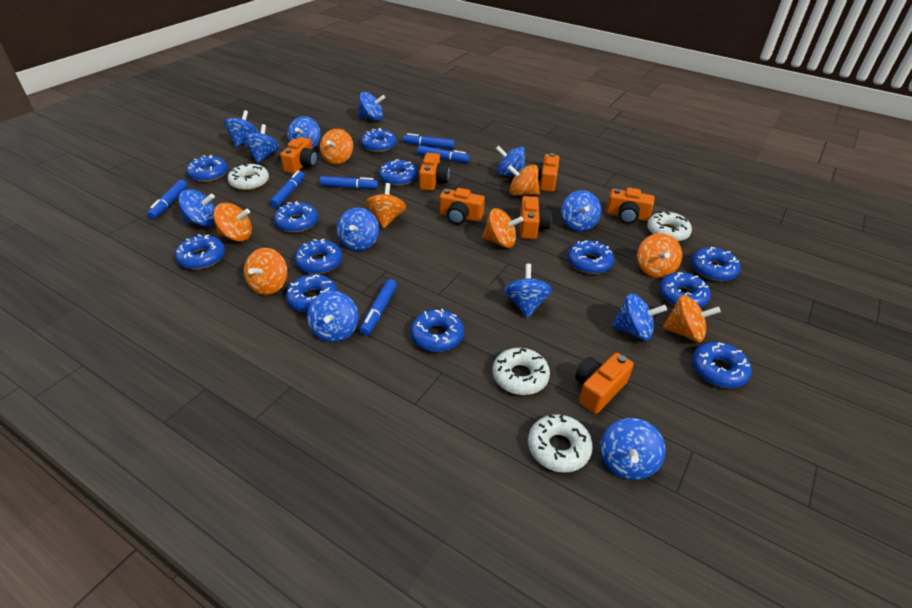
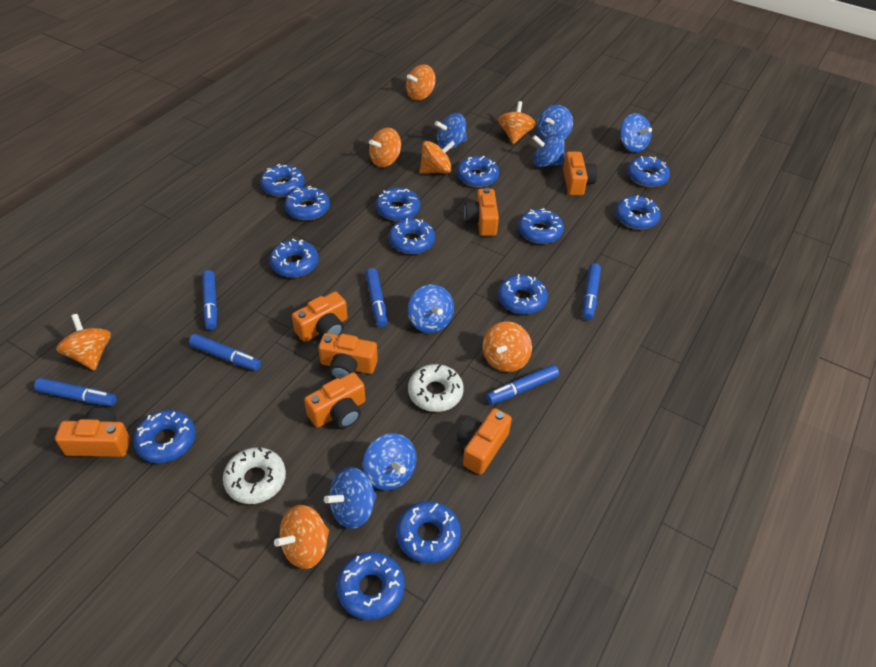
blue donut: [175,234,225,270] [186,155,228,182] [274,201,318,233] [286,274,338,313] [294,239,343,274] [361,128,397,152] [379,159,418,186] [410,309,464,352] [567,240,614,274] [659,272,711,308] [691,247,741,281] [692,342,752,388] = 12 -> [133,410,196,463] [260,164,305,197] [269,239,318,277] [284,186,330,220] [337,552,405,620] [376,187,420,221] [389,218,435,254] [396,501,461,563] [457,156,499,187] [498,274,548,314] [518,208,564,244] [615,195,661,230] [627,156,670,187] = 13
blue spinning top: [178,189,215,226] [224,110,259,147] [242,124,279,163] [287,116,320,149] [307,291,359,342] [337,208,379,251] [358,92,385,121] [496,146,525,176] [504,264,552,318] [561,190,601,231] [600,418,666,480] [612,293,667,341] = 12 -> [324,467,377,529] [363,433,417,490] [408,284,454,333] [435,113,467,150] [532,133,565,167] [537,105,573,140] [620,113,652,152] = 7
orange spinning top: [213,203,252,242] [244,248,288,295] [320,129,353,165] [365,183,406,228] [482,208,523,248] [507,164,540,196] [637,233,682,278] [663,295,721,342] = 8 -> [56,314,111,371] [274,505,329,569] [369,128,401,167] [406,64,436,101] [419,141,455,174] [483,321,532,372] [498,101,536,144] = 7
white donut: [227,163,269,190] [492,348,550,395] [528,414,593,473] [647,210,692,242] = 4 -> [223,447,286,504] [408,364,464,412] = 2

